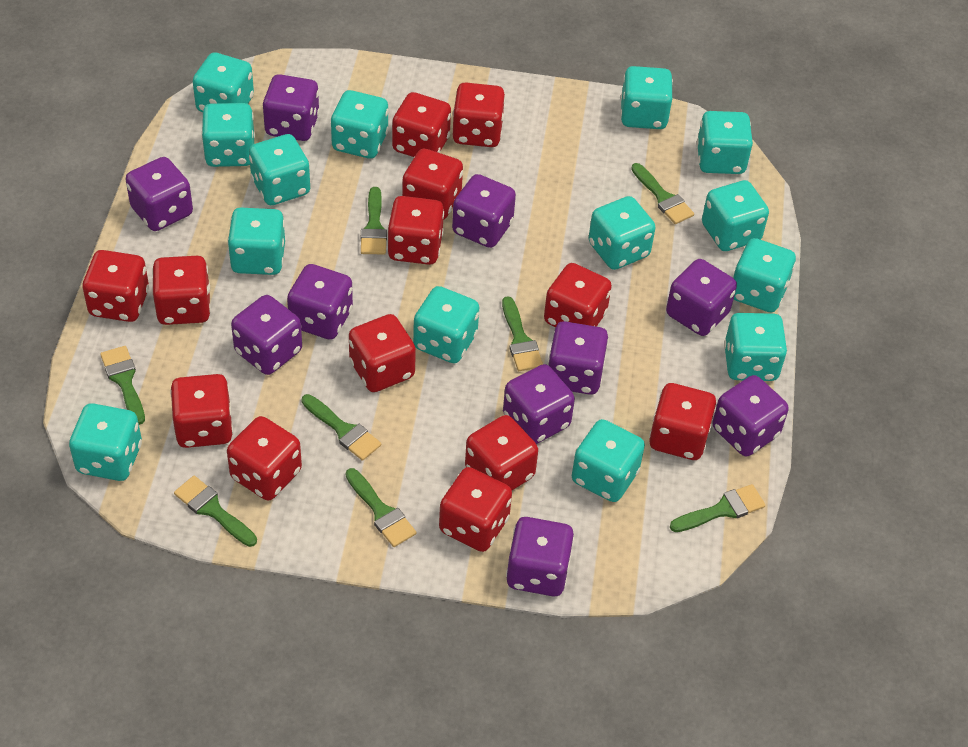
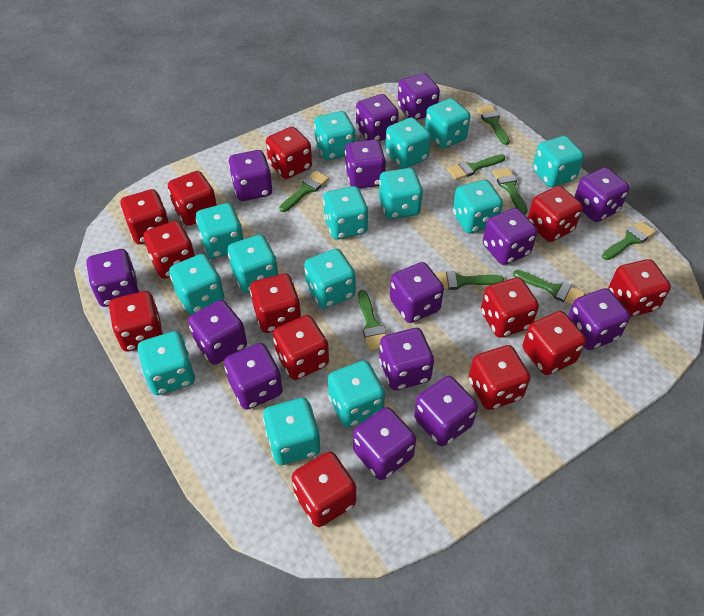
purple dice: [125,157,193,231] [231,295,302,375] [263,74,320,141] [287,264,353,340] [452,174,516,248] [503,364,575,444] [506,517,574,597] [548,321,609,395] [666,259,737,336] [712,375,789,456] = 10 -> [86,249,139,307] [188,300,247,365] [224,343,283,410] [228,150,273,201] [345,140,386,188] [353,407,416,480] [356,94,399,141] [379,328,434,390] [390,262,444,323] [397,73,440,120] [414,376,478,446] [483,208,537,265] [568,288,630,350] [574,167,629,222] = 14

